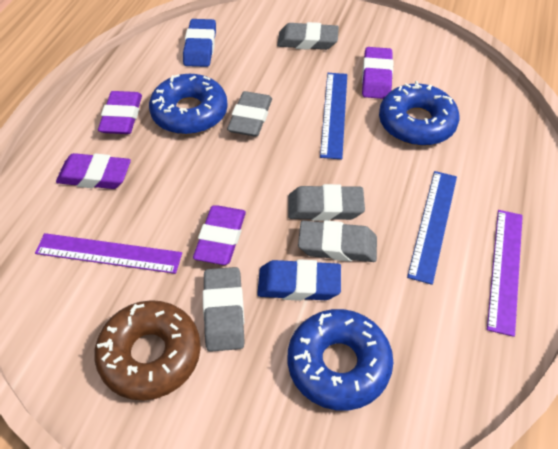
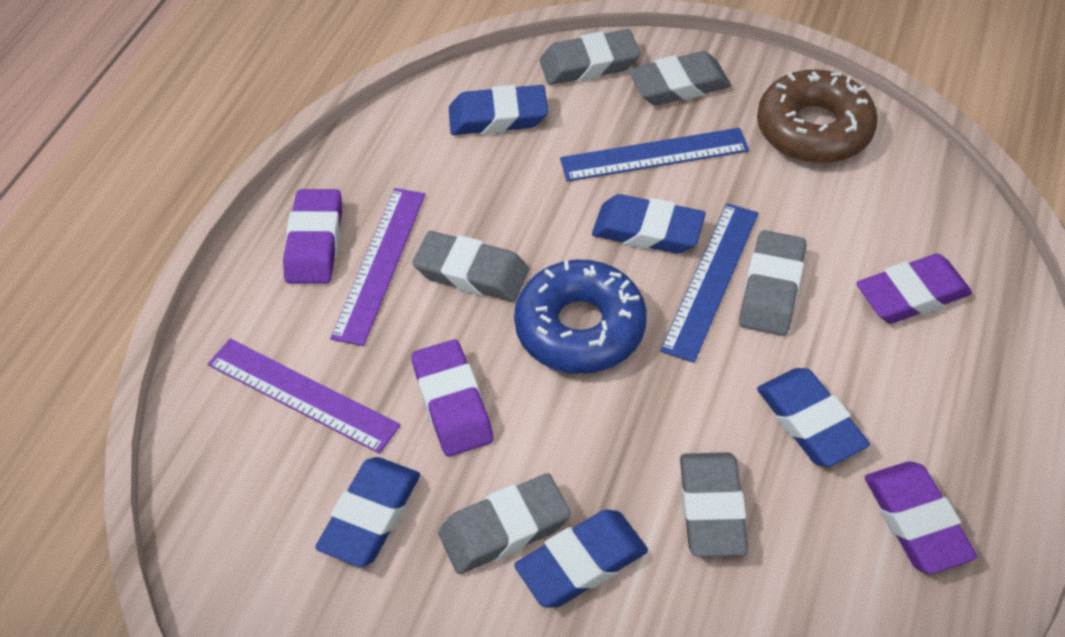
blue donut: [149,74,228,135] [288,309,394,411] [379,81,459,146] = 3 -> [514,259,647,374] = 1
blue eraser: [183,19,216,67] [257,259,341,301] = 2 -> [315,457,420,567] [449,85,548,135] [514,510,648,608] [592,194,705,254] [757,368,870,467] = 5
grey eraser: [203,267,245,352] [227,91,272,137] [277,22,339,50] [288,184,365,221] [298,220,377,262] = 5 -> [412,231,529,301] [438,473,571,574] [540,29,640,85] [629,51,731,105] [680,452,748,557] [739,230,807,336] = 6

